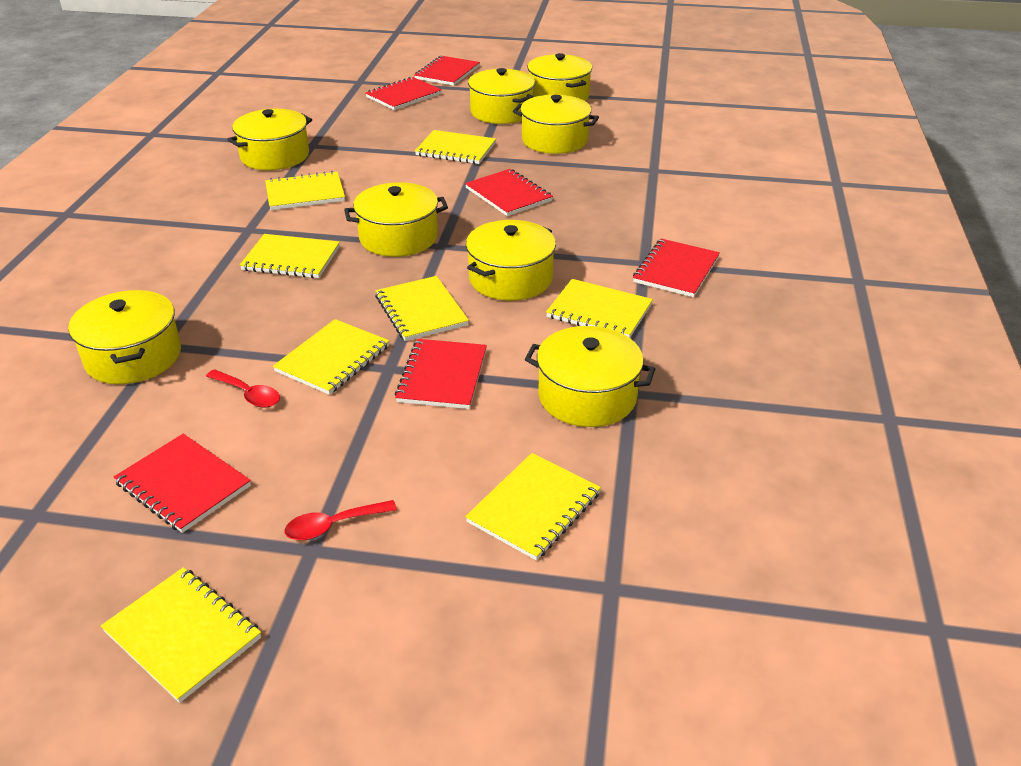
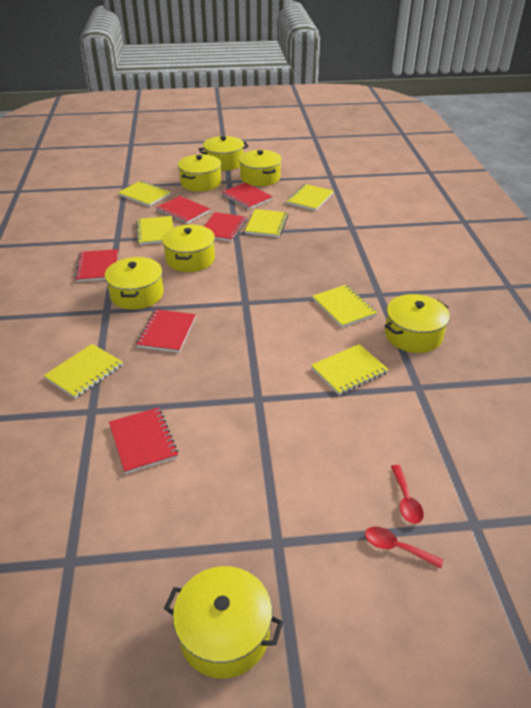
yellow notebook: [101,567,261,703] [240,234,340,278] [265,171,345,210] [273,319,389,395] [375,276,469,341] [415,130,496,164] [465,453,601,561] [546,279,653,338] = 8 -> [44,344,123,398] [118,181,171,206] [136,216,173,245] [245,209,288,237] [287,184,333,211] [311,344,389,395] [312,285,377,327] = 7
yellow pot: [68,290,181,384] [227,109,312,170] [344,182,448,257] [466,220,556,301] [468,68,535,124] [513,94,599,154] [525,326,655,427] [528,53,592,101] = 8 -> [105,257,164,310] [162,225,215,272] [164,566,283,679] [178,154,221,192] [199,136,249,171] [239,150,282,186] [385,294,450,353] = 7

